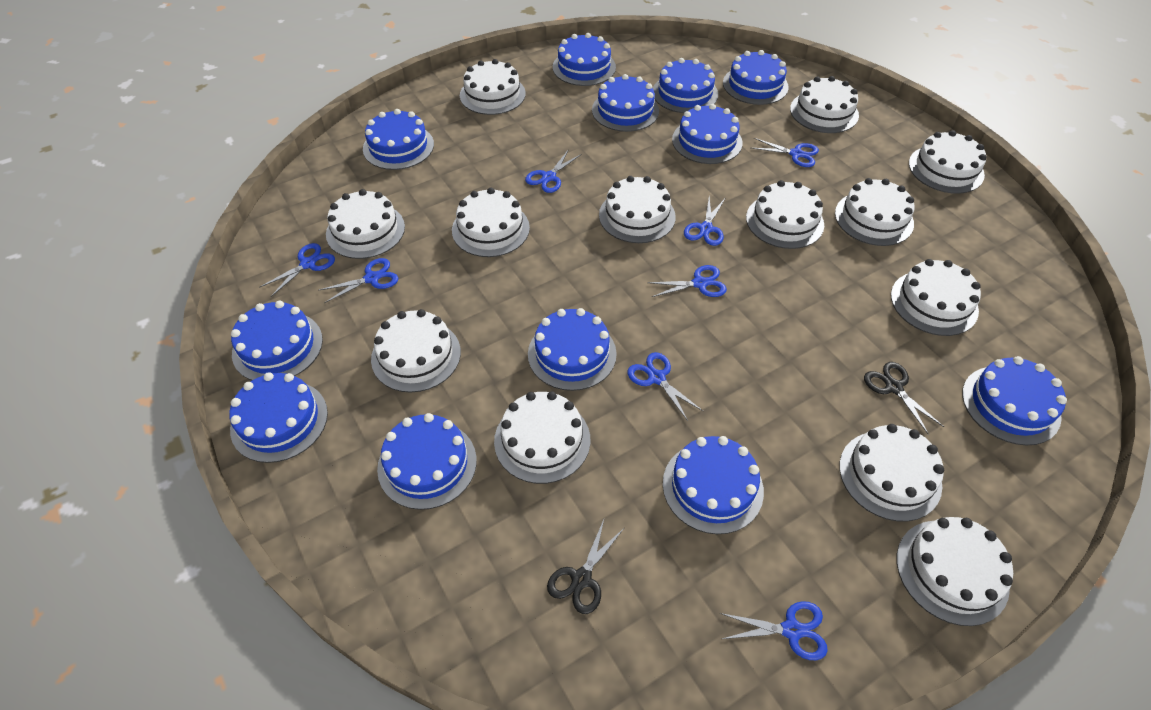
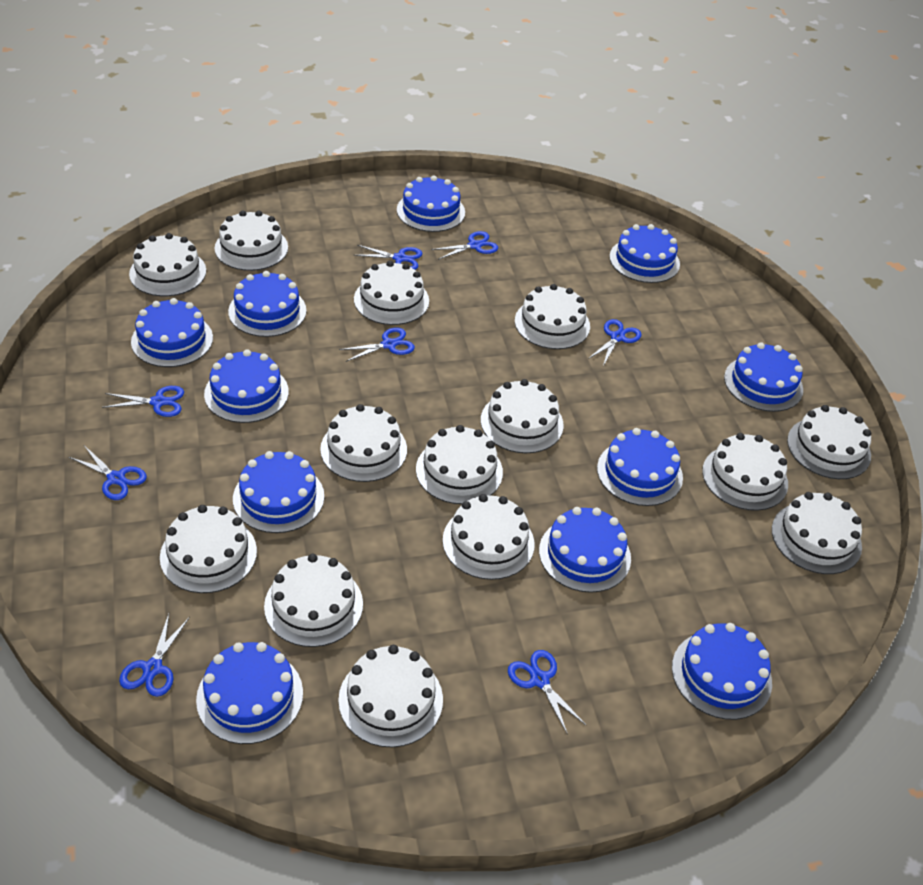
black scissors: [547,519,623,614] [864,362,944,435] = 2 -> none = 0
blue cake: [229,372,328,463] [231,301,323,380] [363,109,434,170] [377,413,477,510] [528,308,617,391] [553,33,616,86] [592,74,659,132] [653,58,718,113] [663,436,764,534] [672,104,742,164] [723,50,789,105] [962,356,1067,446] = 12 -> [131,298,213,367] [196,642,303,744] [204,349,289,423] [228,271,307,337] [233,451,324,533] [397,175,465,232] [539,507,631,593] [597,428,683,506] [609,224,680,283] [672,623,772,720] [724,342,803,412] = 11
white cake: [326,189,405,259] [371,309,461,393] [452,188,530,257] [460,59,526,115] [494,391,590,484] [599,176,676,243] [746,180,824,249] [790,76,859,133] [835,178,914,246] [839,424,944,522] [891,259,981,336] [897,517,1013,626] [909,130,987,194] = 13 -> [129,233,206,296] [160,505,257,593] [215,210,288,271] [264,554,363,647] [320,404,407,482] [338,645,443,747] [354,261,429,325] [416,425,503,504] [443,494,534,580] [481,379,564,453] [515,284,590,349] [702,433,788,511] [772,492,862,574] [787,405,871,479] = 14

